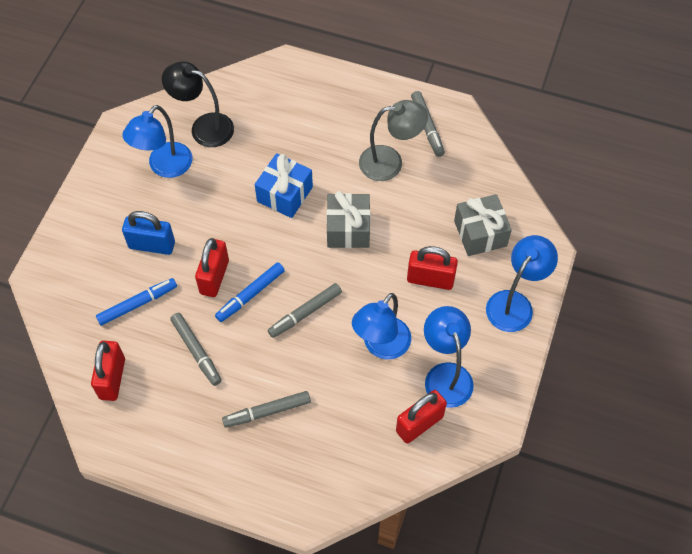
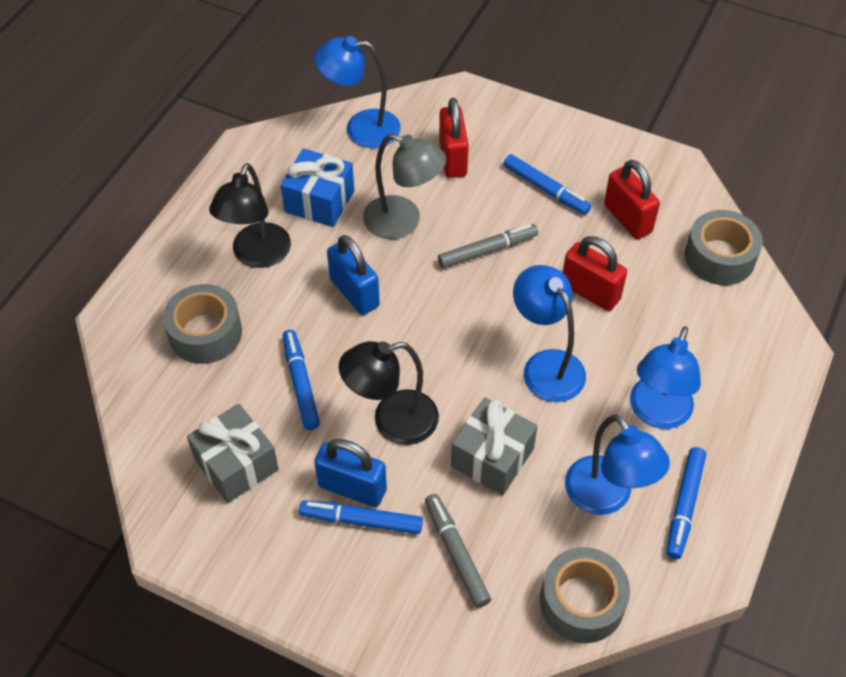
black lamp: [162,61,234,147] = 1 -> [209,163,291,268] [339,341,439,445] = 2
blue marker: [96,278,177,326] [215,262,285,322] = 2 -> [283,330,320,430] [299,500,423,534] [504,154,591,215] [667,447,706,559] = 4
blue padlock: [122,211,175,255] = 1 -> [314,439,387,507] [327,235,380,315] = 2
grey marker: [170,313,222,386] [222,391,311,428] [268,283,342,338] [411,91,445,157] = 4 -> [425,494,491,608] [438,224,538,269] = 2
grey tape: none = 0 -> [163,284,242,364] [540,547,630,643] [685,210,763,285] = 3
red padlock: [91,341,125,401] [195,238,229,297] [396,390,447,444] [407,246,458,290] = 4 -> [439,98,469,178] [563,236,627,311] [604,160,660,239] = 3

